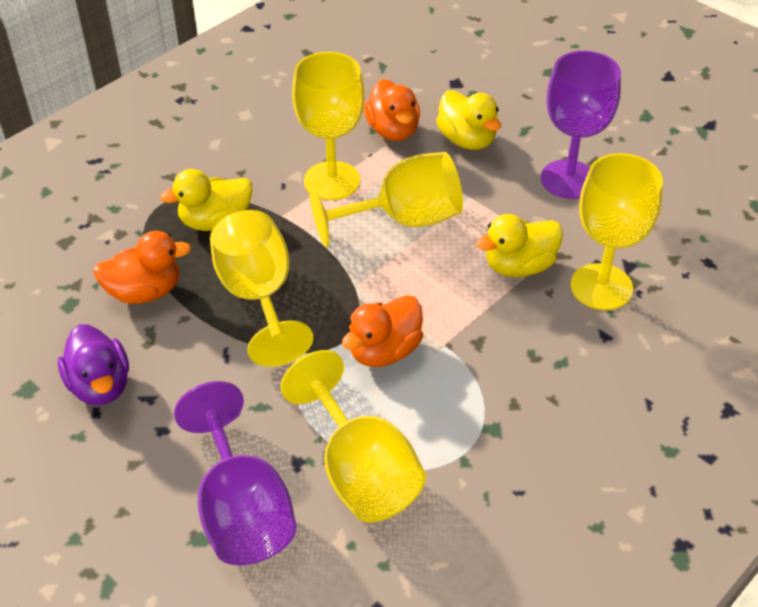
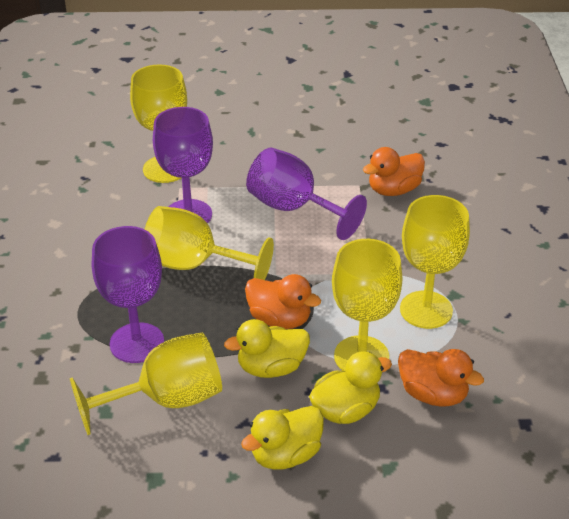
purple duck: [58,324,129,405] = 1 -> none = 0
purple goblet: [174,381,297,565] [541,51,621,199] = 2 -> [92,226,164,363] [153,107,213,223] [246,147,367,240] = 3

